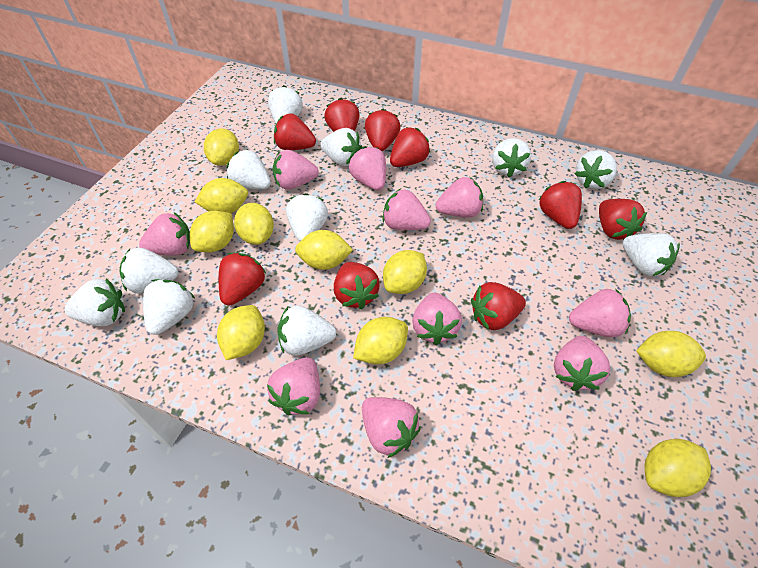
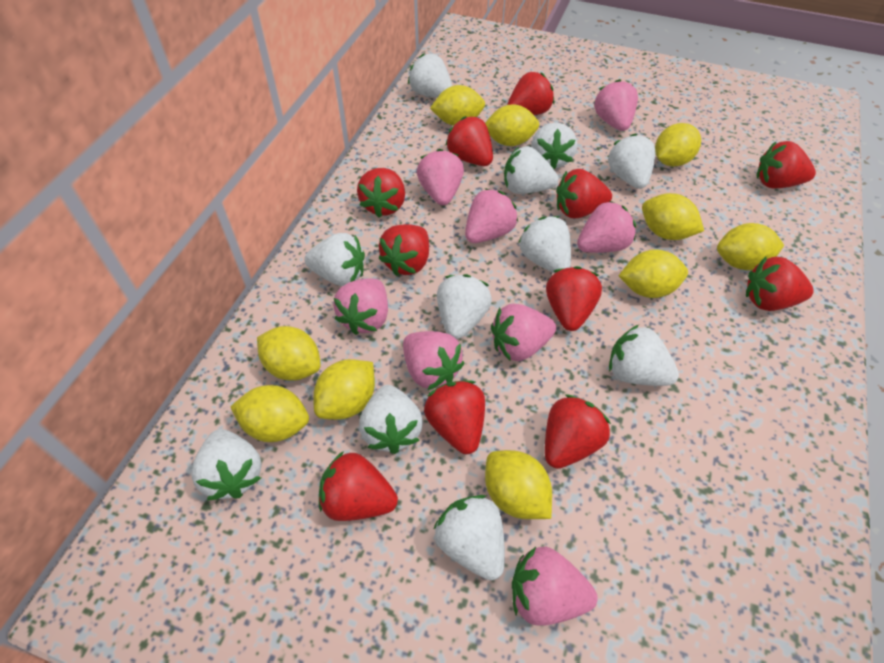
pink strawberry: [139,213,190,256] [267,357,320,415] [273,150,319,190] [349,146,386,190] [362,397,421,458] [383,189,431,230] [412,292,462,345] [435,177,483,217] [554,336,610,391] [569,289,631,337] = 10 -> [333,278,388,335] [403,331,464,390] [417,149,464,205] [465,188,518,243] [491,304,556,361] [512,547,598,626] [577,200,636,253] [594,79,638,131] = 8
red strawberry: [219,253,266,306] [274,113,316,150] [324,98,360,132] [334,262,380,309] [365,109,401,151] [390,127,430,167] [471,282,526,330] [539,181,582,229] [599,199,647,240] = 9 -> [319,451,398,521] [357,168,405,218] [378,224,429,276] [424,381,485,454] [445,116,493,166] [507,72,554,115] [545,395,611,469] [546,266,602,331] [556,169,612,218] [746,257,814,311] [757,141,816,188] = 11

